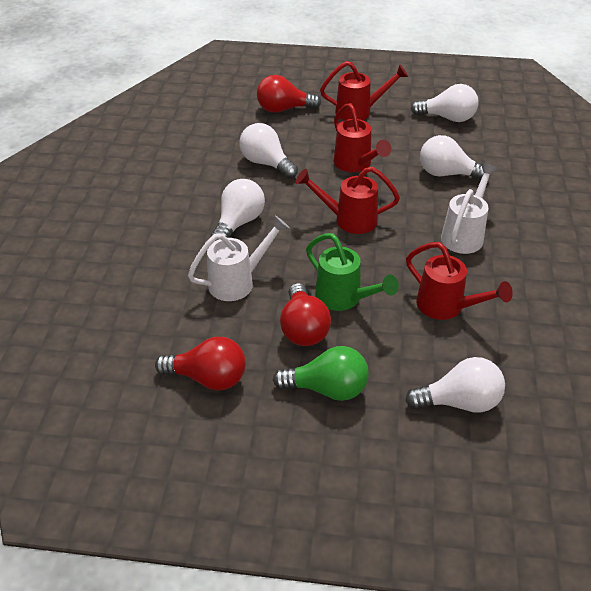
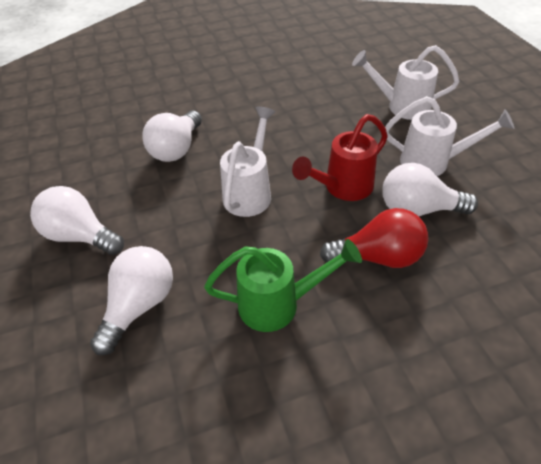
green light bulb: [273,346,369,401] = 1 -> none = 0
red light bulb: [155,337,246,391] [257,75,321,113] [280,283,331,346] = 3 -> [320,208,429,268] = 1
red watering can: [295,167,400,234] [320,61,408,120] [334,103,391,172] [406,242,513,320] = 4 -> [292,114,388,201] = 1
white light bulb: [211,179,265,241] [239,123,298,178] [405,357,505,413] [411,84,478,122] [420,135,490,180] = 5 -> [30,186,124,255] [90,246,173,355] [142,111,202,162] [382,163,478,216] = 4
white watering can: [188,215,289,301] [441,163,498,254] = 2 -> [220,106,275,217] [352,45,459,120] [385,96,514,176] = 3

